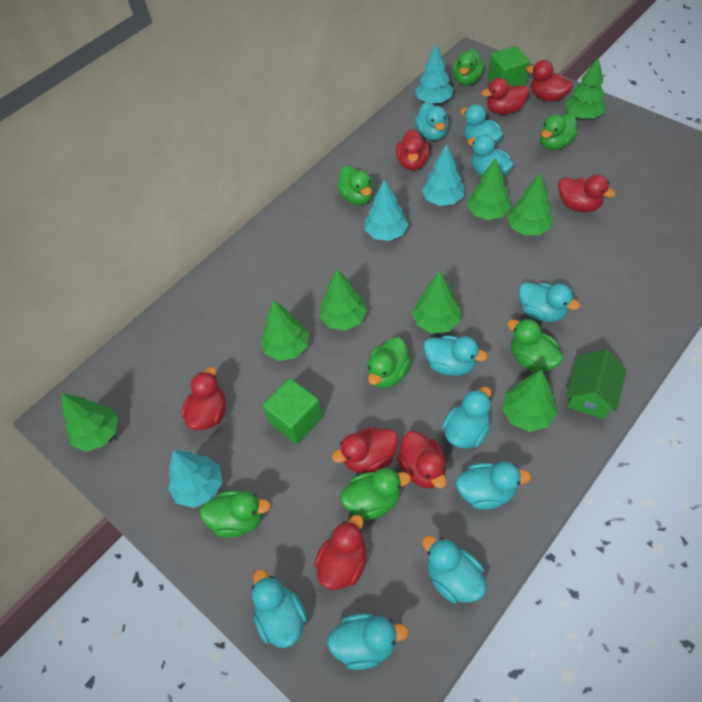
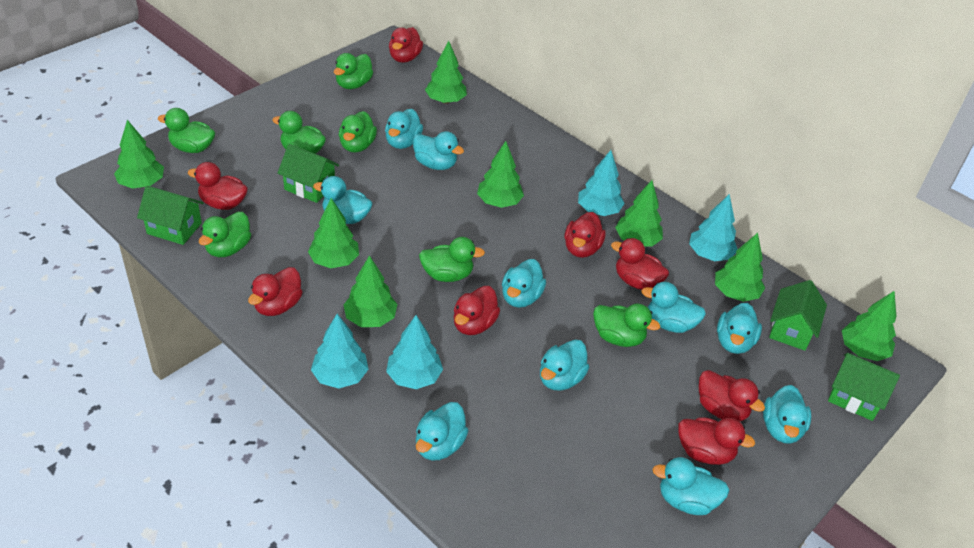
green cube: [263,378,323,444] [488,46,530,86] = 2 -> none = 0
green house: [566,349,626,419] = 1 -> [137,186,204,245] [278,144,339,203] [769,280,827,351] [828,353,900,421] = 4

